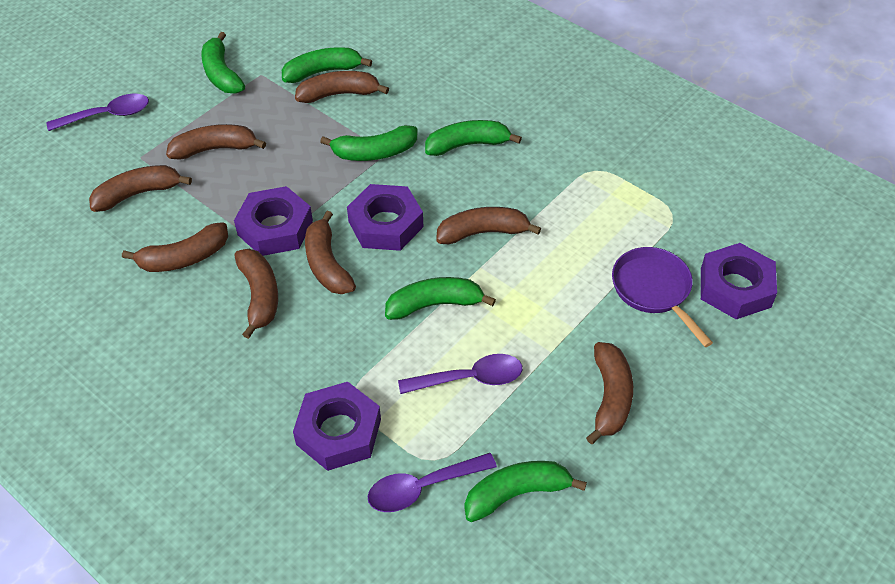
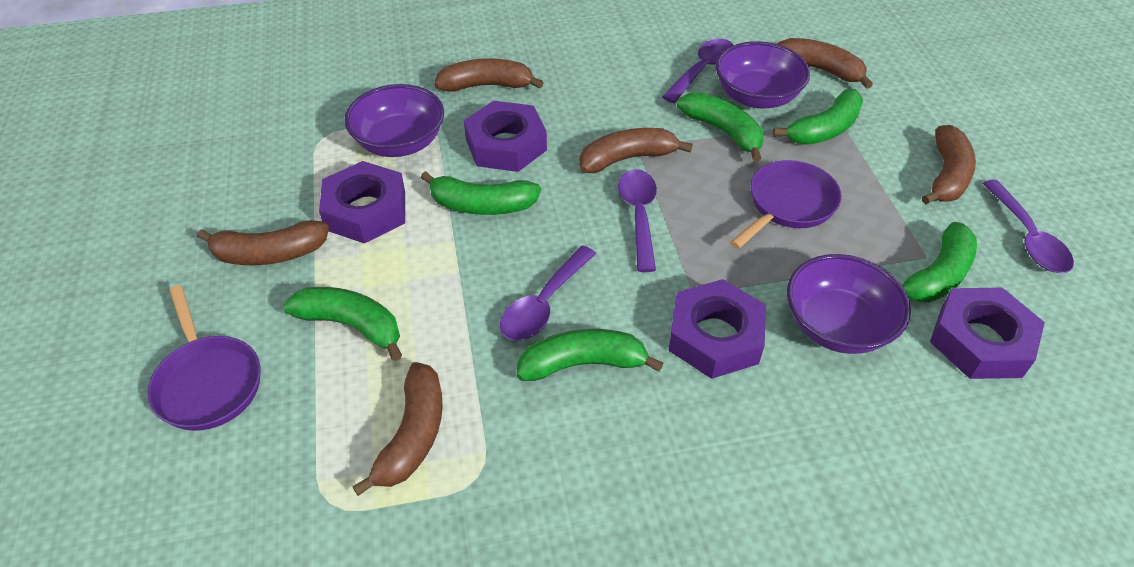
brown banana: [89,165,192,212] [122,222,228,272] [166,124,266,160] [234,249,278,339] [295,71,389,103] [305,211,356,294] [436,207,541,244] [586,342,633,444] = 8 -> [197,220,329,265] [352,362,443,496] [434,58,544,92] [579,128,693,173] [777,38,873,89] [922,125,976,204] = 6
purple bowl: none = 0 -> [344,84,444,157] [716,41,810,108] [787,254,911,354] = 3
purple pan: [612,247,713,347] = 1 -> [148,285,260,431] [730,160,842,249] = 2
purple spoon: [46,94,149,131] [368,453,497,512] [398,354,522,394] = 3 -> [500,245,596,341] [618,169,657,272] [662,39,733,103] [983,180,1074,273] = 4

